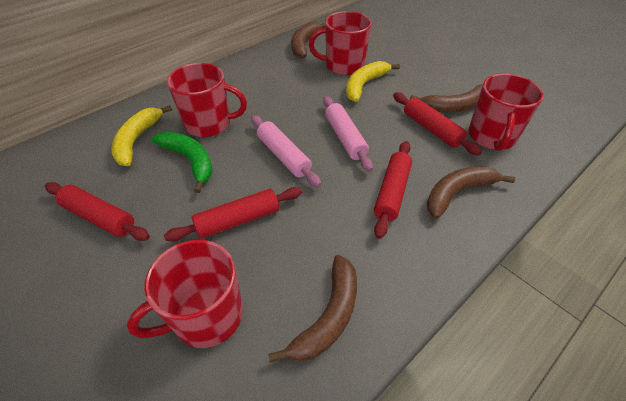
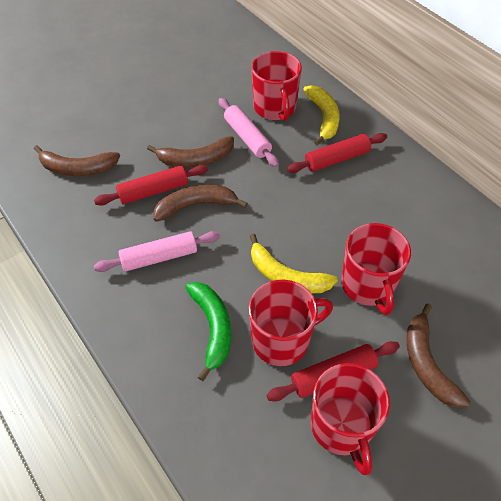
red rolling pin: [45,182,150,241] [164,187,302,242] [374,141,412,239] [393,92,482,156] = 4 -> [94,165,208,206] [267,341,400,401] [287,133,387,173] = 3

